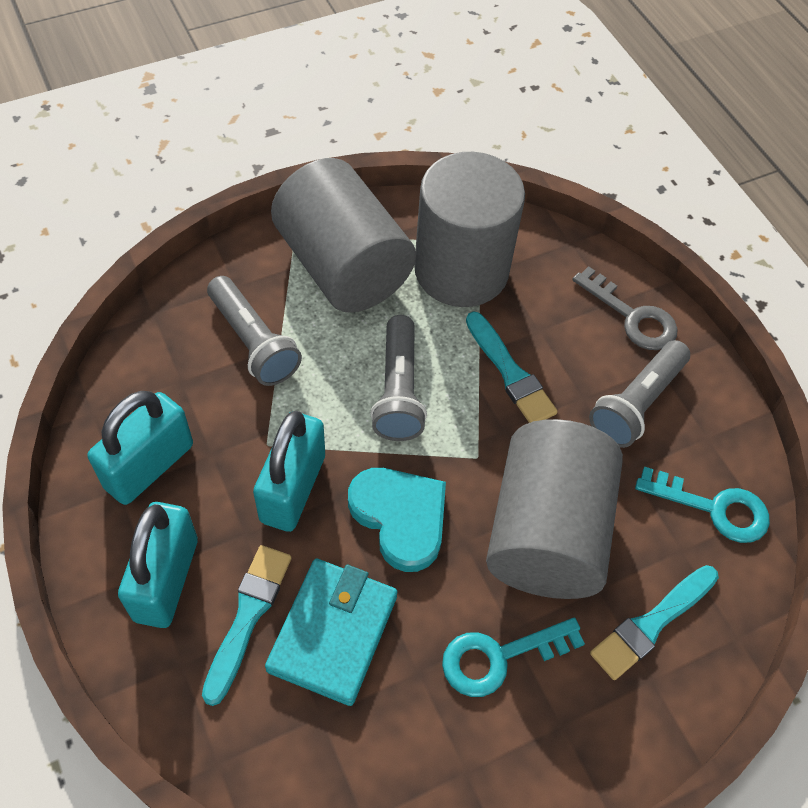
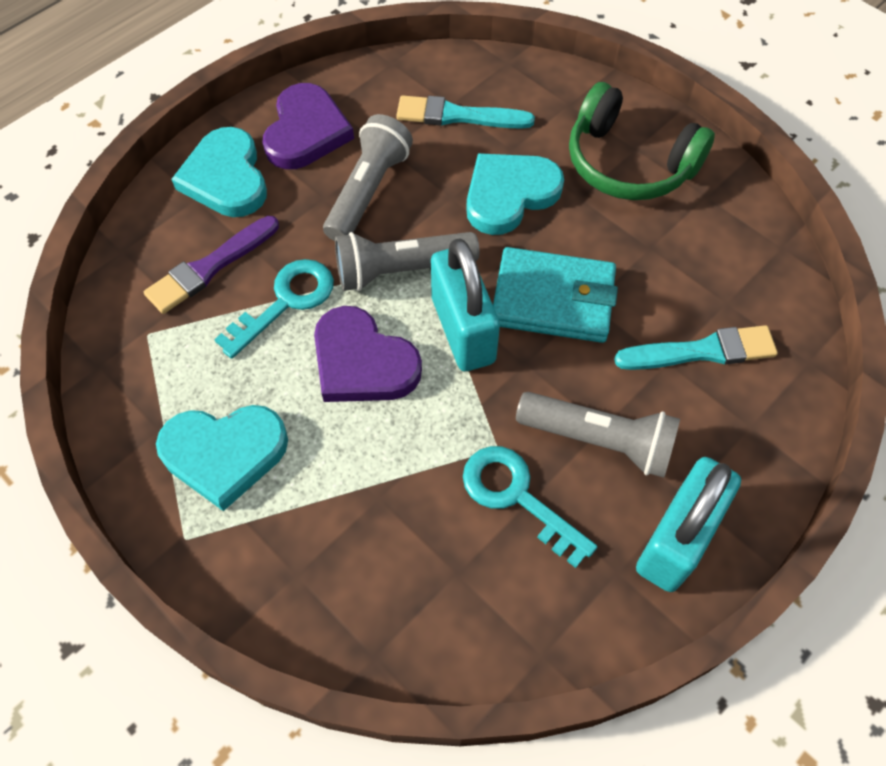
green headphones: none = 0 -> [569,82,715,200] = 1
grey cylinder: [271,158,416,313] [414,152,525,307] [486,419,623,599] = 3 -> none = 0
grey key: [572,266,678,350] = 1 -> none = 0
purple brush: none = 0 -> [144,216,279,314] = 1
purple heart: none = 0 -> [262,83,354,169] [314,306,422,402] = 2
turquoise brush: [202,545,292,706] [466,311,558,423] [590,565,719,680] = 3 -> [396,95,535,129] [614,325,778,370] = 2
turquoise heart: [348,468,446,572] = 1 -> [156,405,288,511] [171,127,267,217] [466,153,564,235] = 3
turquoise padlock: [87,391,193,505] [118,502,198,628] [253,411,325,532] = 3 -> [431,238,500,371] [636,457,741,592] = 2

